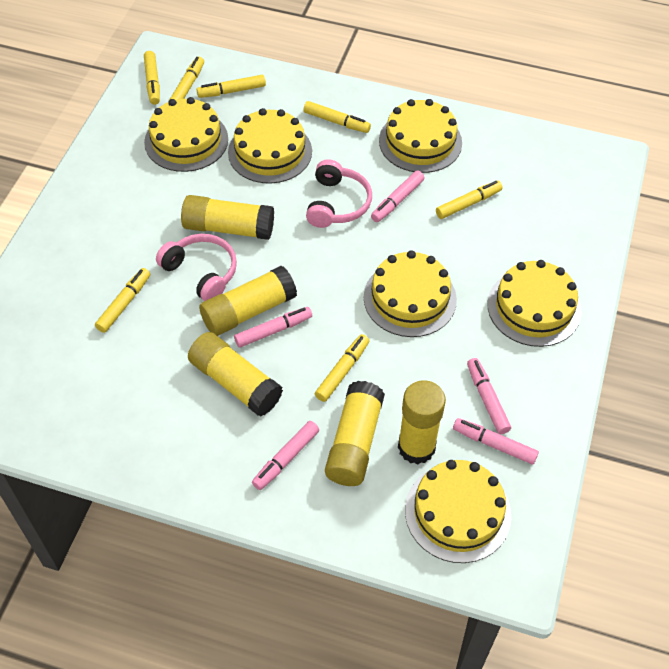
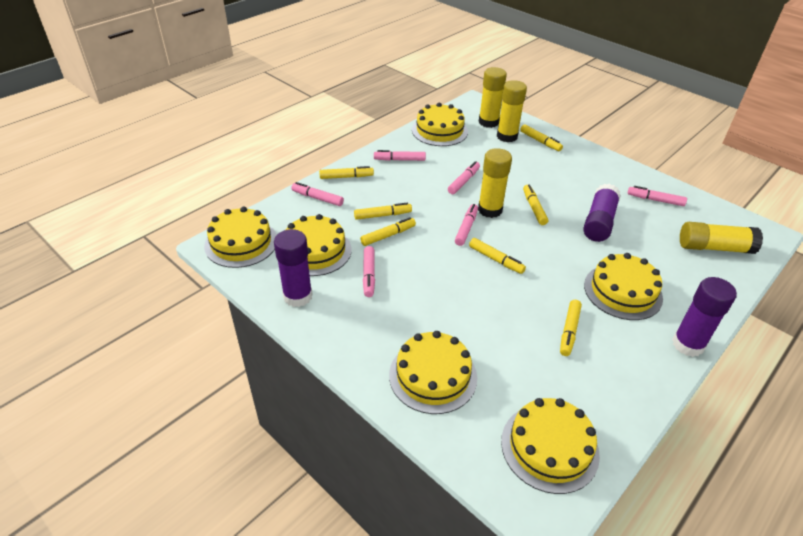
pink headphones: [156,234,237,301] [306,159,372,228] = 2 -> none = 0
pink marker: [234,307,312,348] [252,421,319,490] [371,171,424,222] [453,418,539,464] [467,358,511,434] = 5 -> [291,182,344,206] [363,246,375,297] [374,150,426,161] [448,161,480,194] [455,204,478,246] [628,186,687,206] = 6
purple glue stick: none = 0 -> [274,229,313,307] [583,184,621,242] [672,277,737,357] = 3
yellow glue stick: [181,195,274,240] [188,332,283,417] [199,266,297,336] [325,381,385,486] [398,380,446,464] = 5 -> [478,148,512,218] [479,67,507,128] [497,80,527,142] [680,222,763,254] = 4

